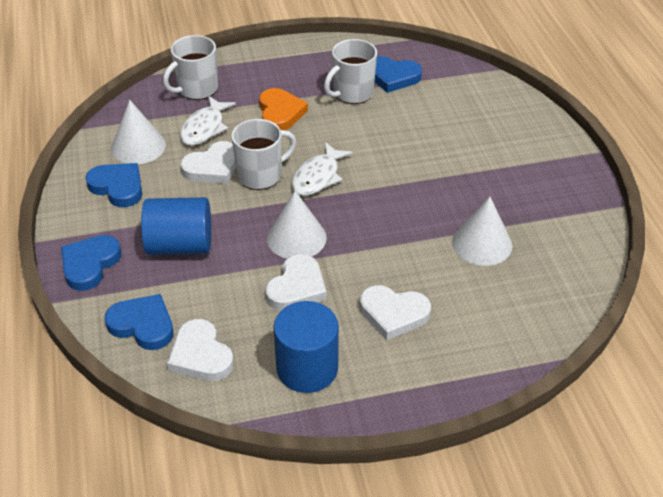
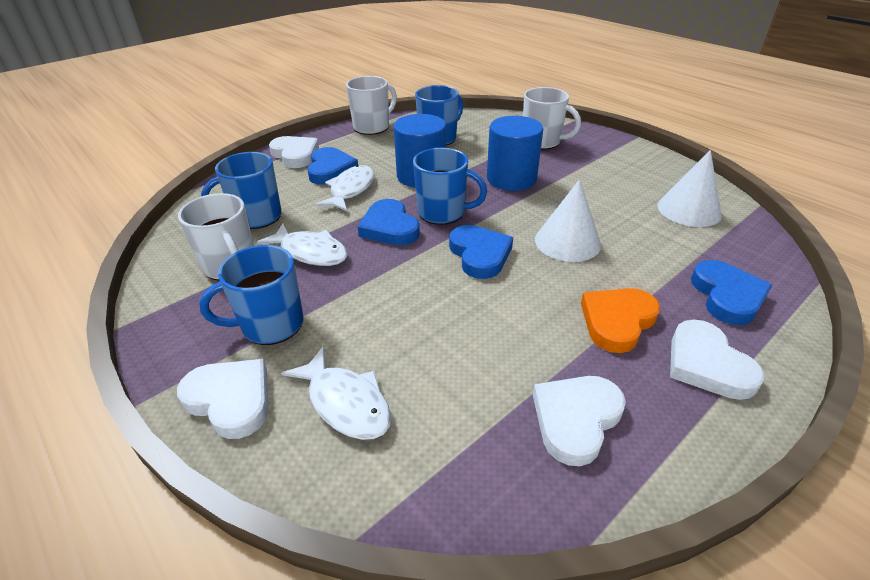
blue mug: none = 0 -> [199,245,304,345] [201,152,282,229] [413,148,487,225] [415,85,463,146] = 4
white cone: [111,100,166,164] [267,191,327,259] [452,196,512,266] = 3 -> [535,180,601,262] [657,150,722,227] = 2
white fish: [180,96,236,145] [291,142,353,196] = 2 -> [257,224,348,266] [281,346,391,440] [315,165,375,211] = 3

